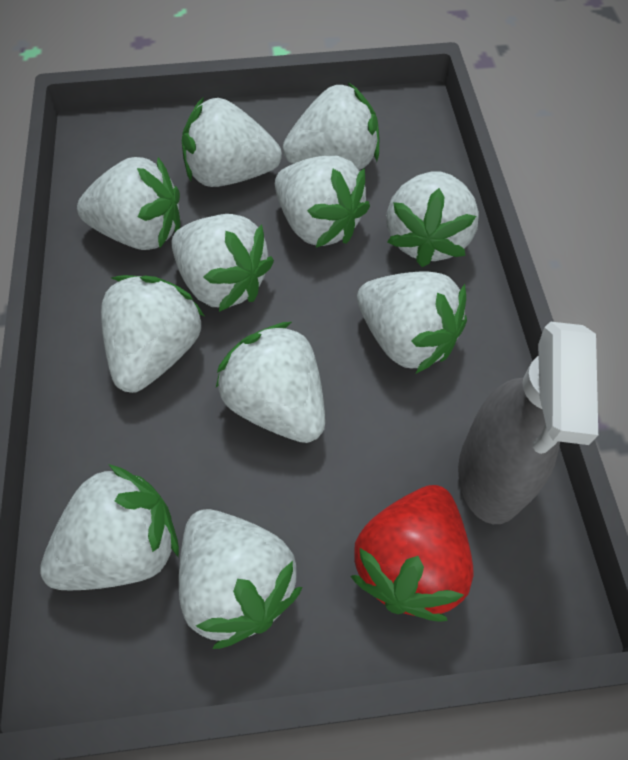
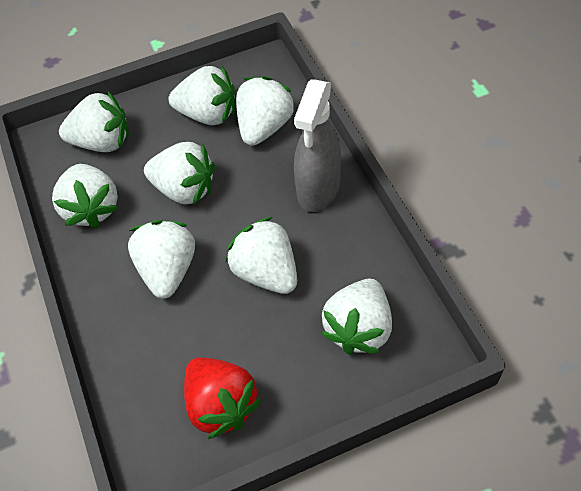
white strawberry: [40,464,179,590] [77,157,180,250] [101,275,204,393] [172,214,274,312] [179,509,303,649] [182,97,282,187] [216,322,325,443] [275,155,370,247] [283,83,379,170] [357,271,467,374] [386,171,479,267] = 11 -> [52,164,118,228] [59,91,129,152] [128,220,195,298] [144,142,215,205] [169,66,235,125] [226,217,297,294] [236,76,295,146] [321,279,392,355] = 8

